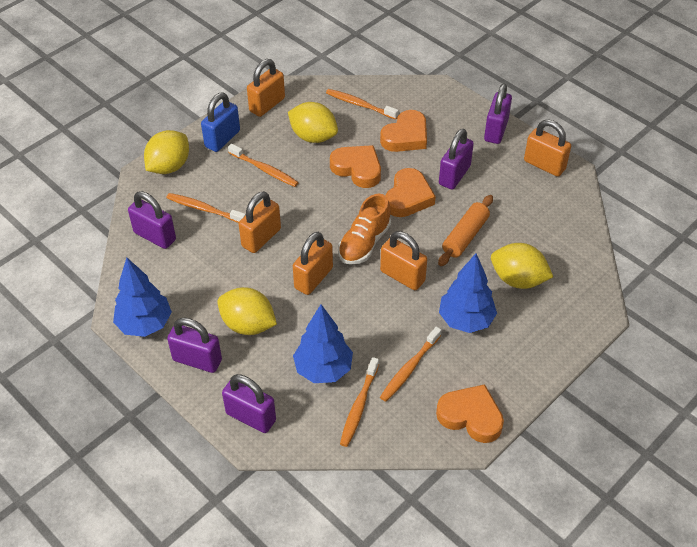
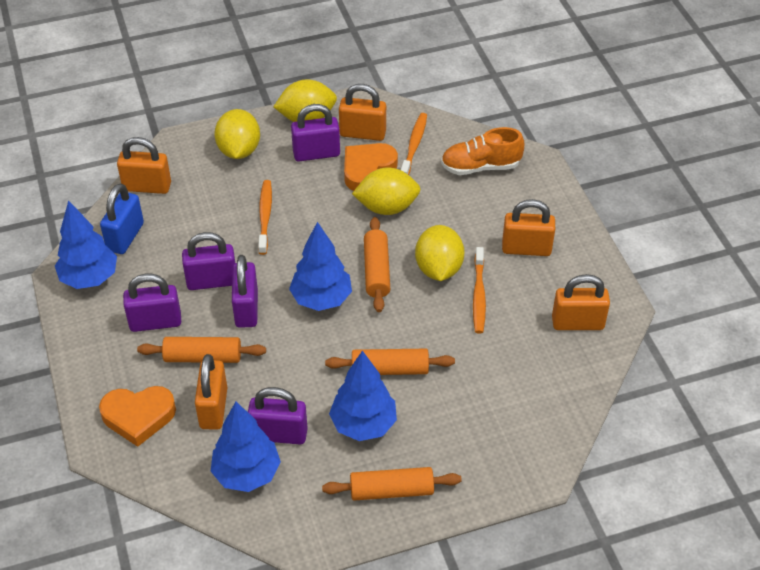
blue tree: [113,258,172,337] [293,304,353,383] [439,253,497,333] = 3 -> [55,200,117,289] [211,402,281,492] [289,222,352,311] [329,350,397,441] = 4
orange heart: [330,145,381,188] [380,110,427,152] [386,168,436,217] [436,384,504,443] = 4 -> [99,386,176,447] [344,143,398,191] = 2
orange rolling pin: [438,195,493,266] = 1 -> [137,337,266,363] [322,467,462,501] [325,349,455,375] [364,217,390,312] = 4
orange toothbrush: [167,193,246,223] [228,144,299,187] [326,89,399,120] [340,357,379,447] [380,327,442,402] = 5 -> [258,180,272,255] [401,113,427,175] [473,247,486,334] = 3

